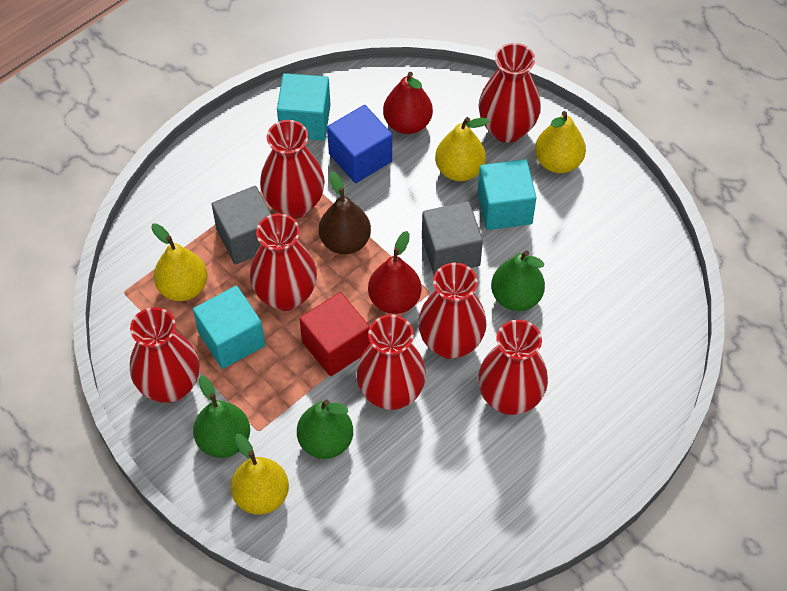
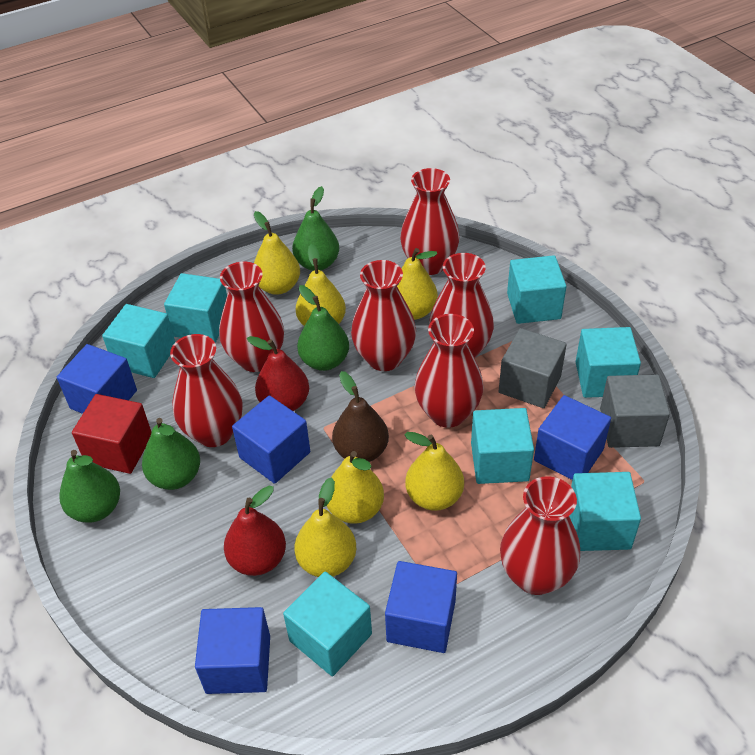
blue cube: [327,105,392,183] = 1 -> [57,344,137,414] [195,607,270,694] [232,395,310,484] [385,561,457,653] [534,395,611,480] = 5
green pear: [193,375,250,458] [297,399,353,459] [491,250,545,311] = 3 -> [59,450,120,523] [142,418,200,490] [292,186,339,271] [297,285,349,371] = 4
turquoise cube: [193,286,265,369] [277,73,330,141] [478,159,536,230] = 3 -> [102,304,175,378] [164,273,227,343] [283,572,372,676] [471,408,534,484] [507,255,566,324] [569,472,641,551] [576,327,641,398] = 7
yellow pear: [151,223,207,301] [231,434,289,515] [435,117,489,181] [535,111,586,173] = 4 -> [254,211,300,295] [294,477,356,577] [296,244,346,326] [327,451,384,524] [397,248,438,320] [404,432,464,511] = 6

